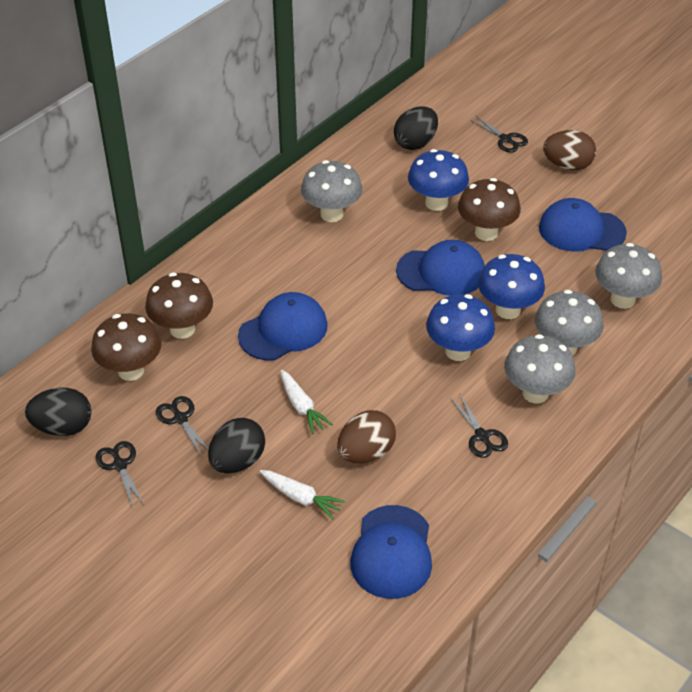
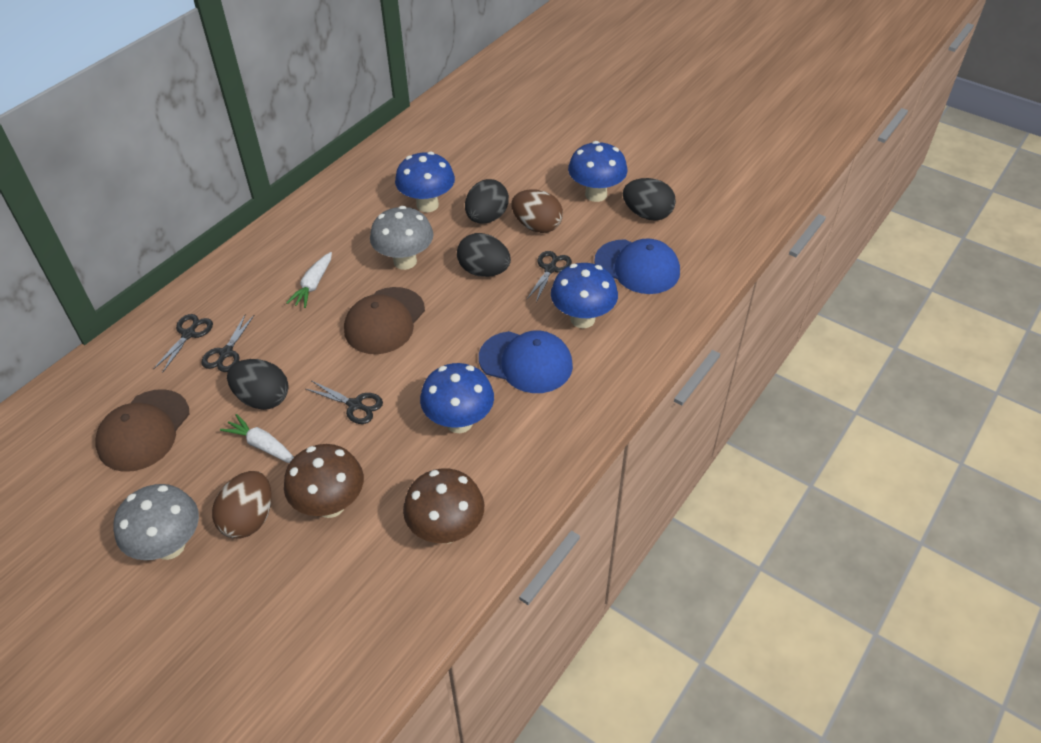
black egg: [25,388,92,436] [208,418,265,473] [394,107,438,150] = 3 -> [227,359,289,410] [457,233,511,277] [465,179,509,224] [623,178,676,221] = 4
blue cap: [238,292,328,361] [350,505,432,599] [396,240,485,296] [539,198,627,251] = 4 -> [479,330,573,393] [594,238,680,294] = 2
blue mushroom: [408,149,469,211] [426,294,495,361] [478,254,545,319] = 3 -> [395,152,455,212] [420,363,494,433] [551,263,618,328] [568,141,627,202] = 4
brown cap: none = 0 -> [96,389,189,472] [344,287,425,354] = 2
brown mushroom: [91,313,162,381] [145,272,213,339] [458,178,521,241] = 3 -> [284,444,364,518] [403,468,484,544] = 2
grey mushroom: [301,160,363,222] [504,334,575,404] [535,290,604,356] [595,243,662,309] = 4 -> [114,484,199,560] [370,206,433,270] = 2

